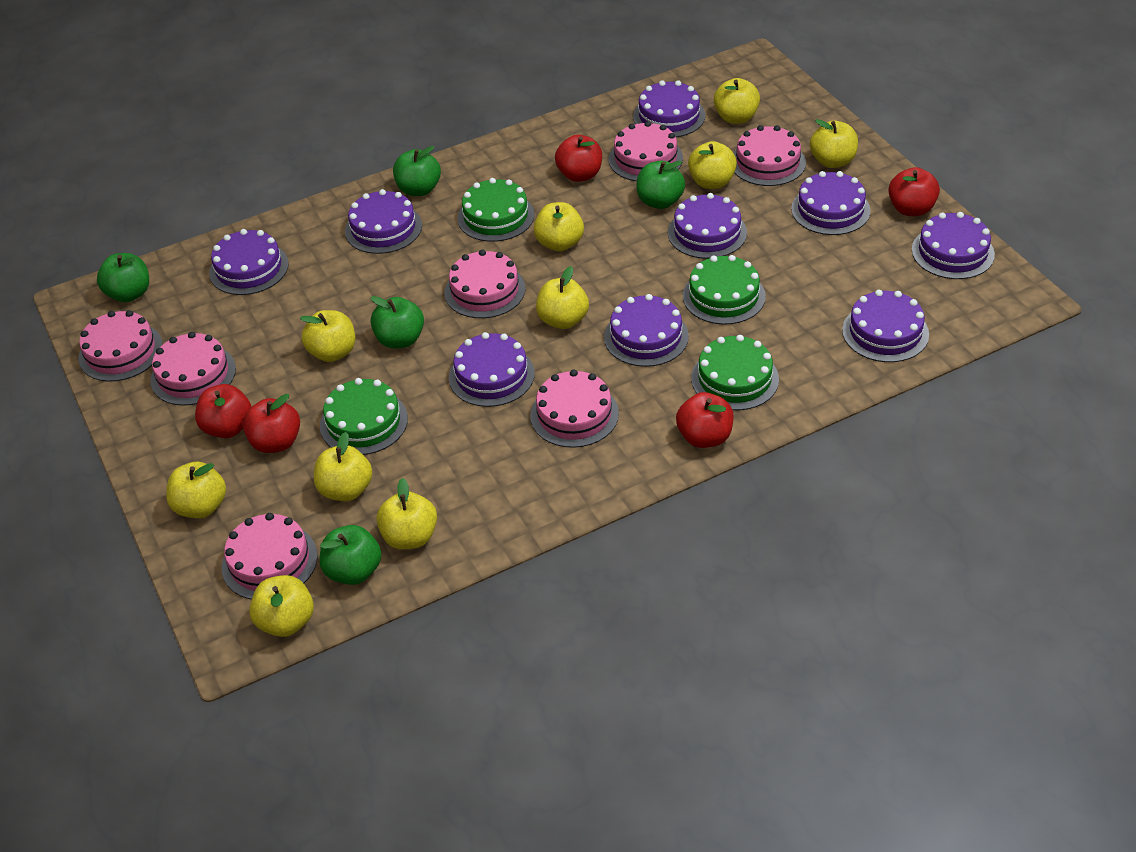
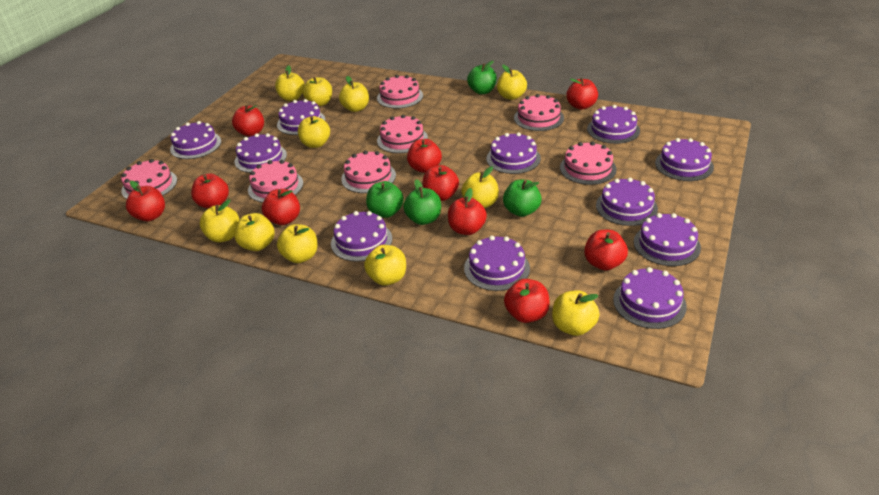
green apple: [97,253,149,302] [320,525,381,585] [370,296,424,348] [393,146,441,196] [637,161,685,209] = 5 -> [366,181,404,218] [403,179,441,225] [467,61,497,94] [503,180,542,217] = 4
green cake: [320,378,408,455] [457,178,534,242] [683,255,766,325] [691,335,779,410] = 4 -> none = 0
purple cake: [209,229,289,295] [345,189,422,254] [449,332,535,407] [604,294,689,367] [633,80,705,137] [668,193,747,259] [791,171,870,235] [842,290,929,362] [912,212,995,279] = 9 -> [170,121,221,159] [235,133,287,173] [277,99,325,135] [331,211,393,262] [464,236,530,291] [486,132,541,174] [587,105,640,144] [596,178,658,226] [613,267,687,329] [634,213,701,266] [655,138,714,181] = 11
red apple: [195,384,252,438] [243,394,300,453] [555,135,602,182] [676,392,734,448] [888,167,940,216] = 5 -> [126,181,165,221] [191,173,229,208] [232,105,264,136] [262,189,300,225] [407,139,442,173] [423,165,459,201] [448,188,487,235] [504,279,550,323] [566,78,598,110] [584,230,628,271] = 10
yellow apple: [166,462,226,518] [249,575,314,637] [300,310,355,362] [314,432,372,501] [376,478,437,549] [534,202,584,251] [536,266,589,329] [688,141,737,189] [714,78,760,124] [810,119,858,168] = 10 -> [200,199,239,242] [234,213,274,251] [275,65,305,101] [277,224,318,263] [298,116,330,148] [303,77,332,106] [339,76,369,112] [364,245,406,286] [461,166,499,208] [497,65,527,100] [552,290,600,336] = 11

